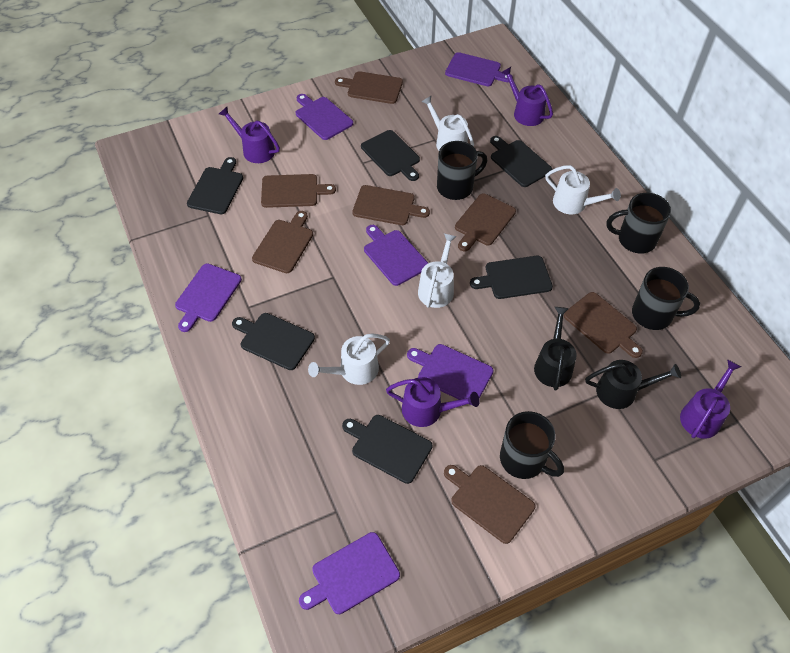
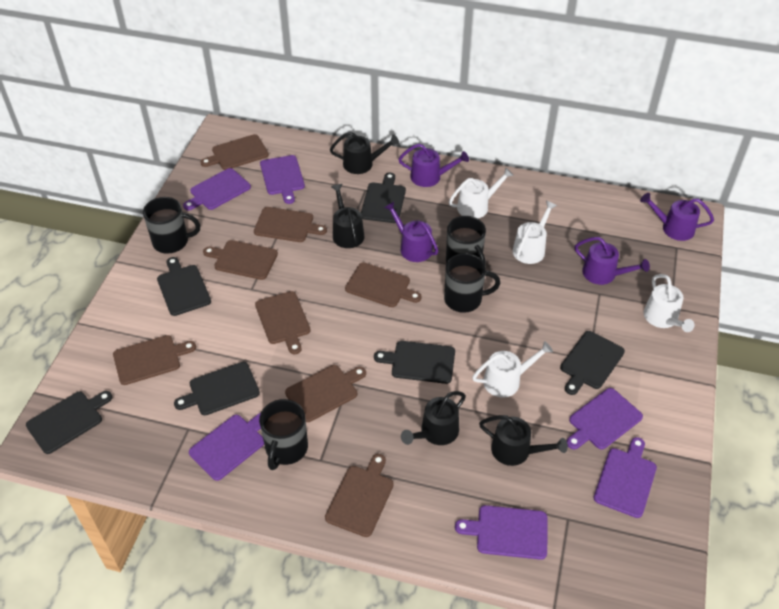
black watering can: [534,307,577,391] [585,360,681,409] = 2 -> [330,132,399,174] [331,184,364,248] [401,391,466,445] [479,415,568,466] = 4
brown cutting board: [252,211,313,273] [261,174,336,208] [335,71,403,104] [352,185,430,225] [444,465,535,544] [455,193,516,251] [564,292,643,358] = 7 -> [113,335,196,385] [200,134,269,170] [203,240,278,280] [254,207,327,242] [255,291,311,354] [285,365,366,422] [325,454,394,537] [345,262,422,307] = 8

